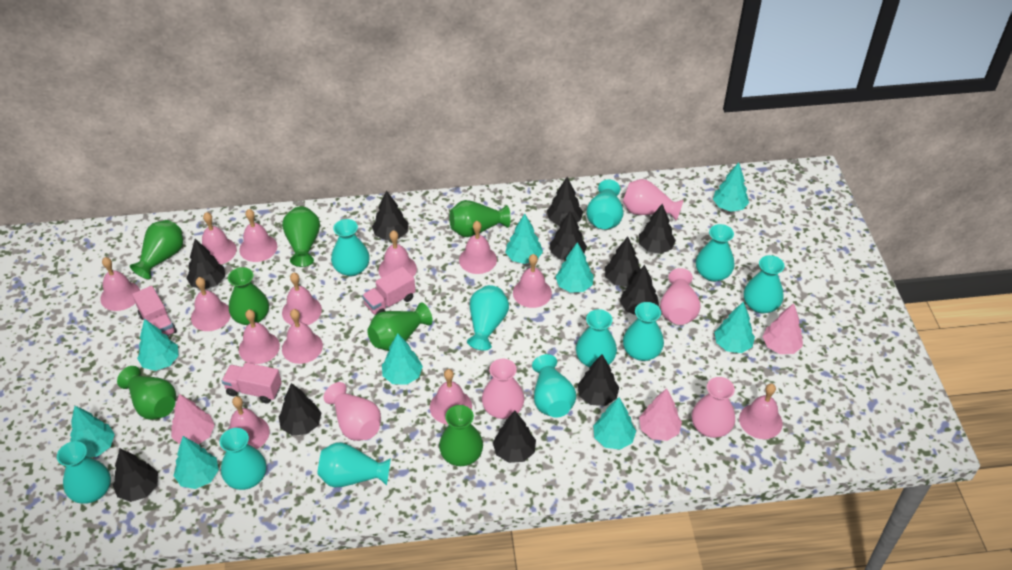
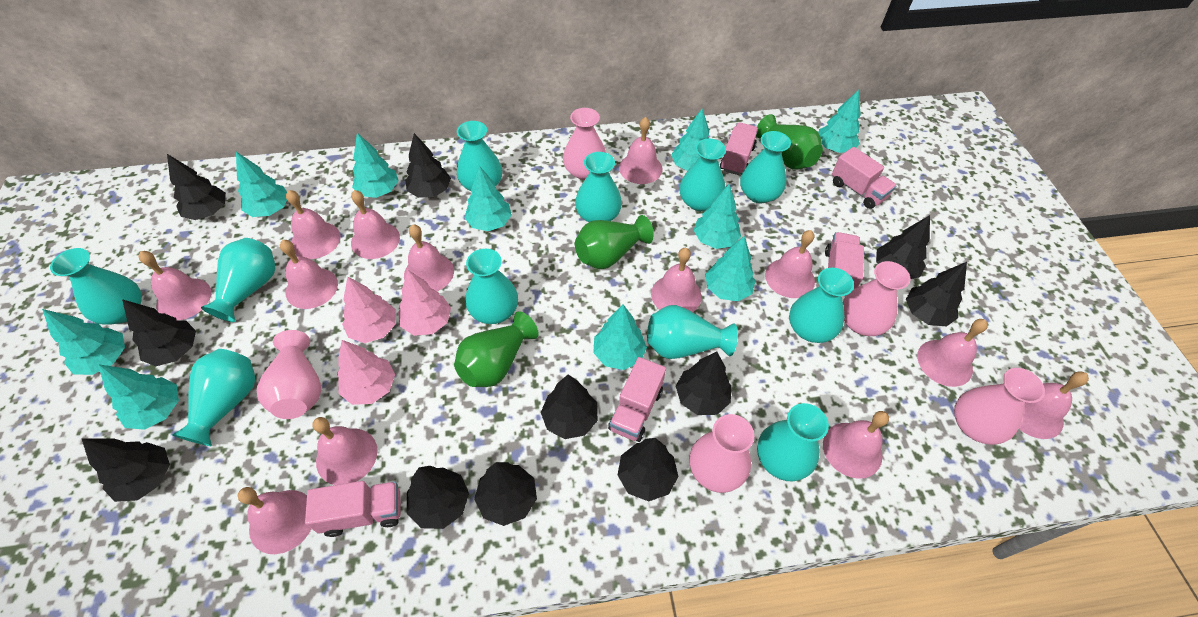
green vase: [117,366,176,420] [130,220,183,279] [228,267,269,325] [282,207,320,267] [367,303,433,351] [439,405,483,466] [449,200,511,237] = 7 -> [454,311,539,387] [575,215,654,269] [756,114,823,170] = 3
pink truck: [132,286,177,336] [222,362,282,404] [362,266,416,315] = 3 -> [305,481,400,537] [608,357,666,442] [720,122,758,175] [825,232,864,296] [832,147,897,209] = 5
turquoise tree: [70,406,115,457] [137,319,179,371] [174,436,219,489] [382,333,423,385] [505,214,543,264] [556,242,594,293] [593,397,636,450] [713,163,749,212] [714,302,755,353] = 9 -> [42,309,125,375] [98,364,179,430] [236,152,287,217] [352,133,399,198] [464,166,512,231] [593,304,647,370] [671,109,709,171] [693,183,741,249] [706,236,755,301] [818,90,861,153] = 10

